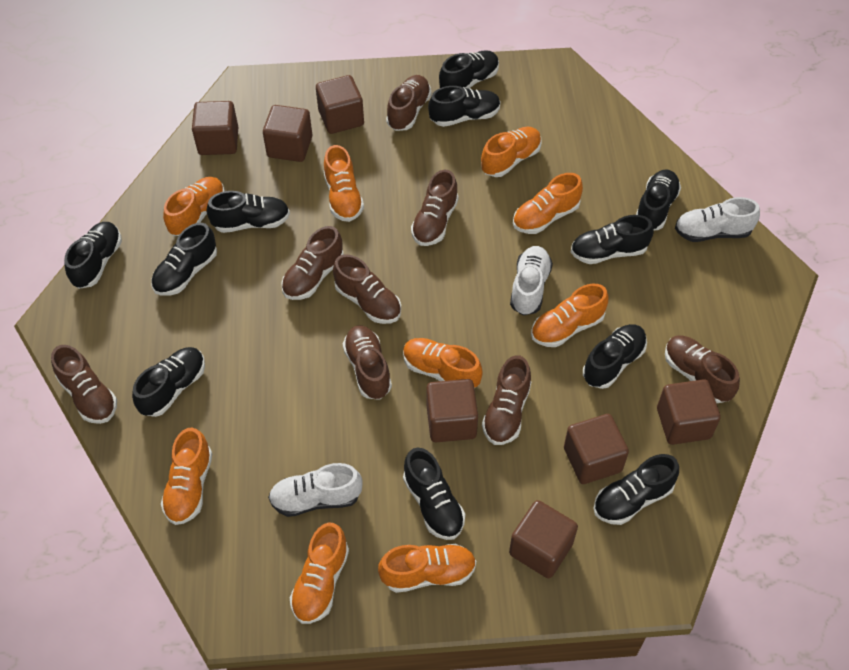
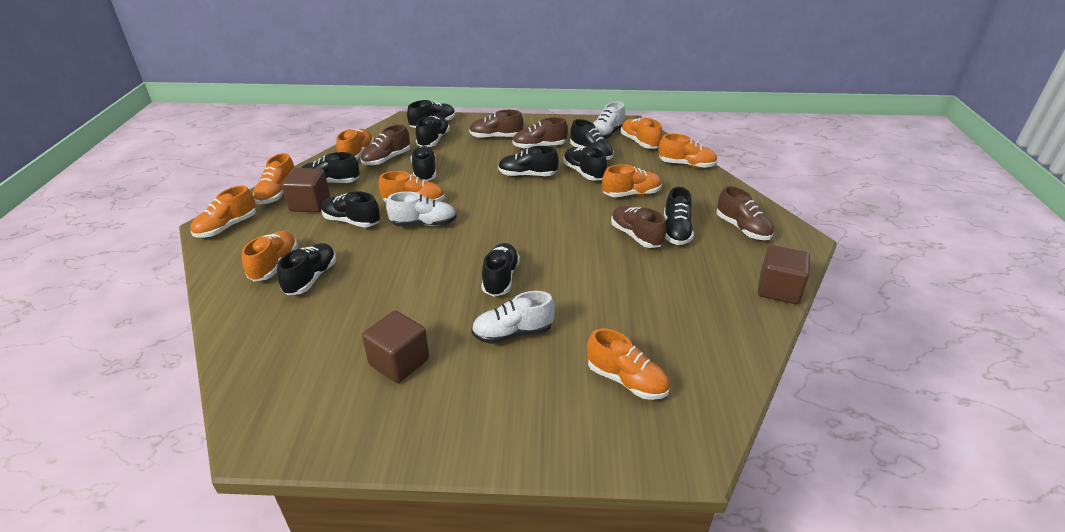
brown cube: [192,101,238,155] [263,105,312,162] [316,75,364,134] [426,379,478,442] [509,500,578,578] [564,414,629,484] [657,379,721,445] = 7 -> [282,168,330,212] [362,311,429,383] [758,245,810,304] = 3
brown shoe: [51,345,117,424] [281,226,343,300] [333,254,401,324] [343,325,392,400] [386,75,431,131] [411,170,459,246] [482,355,531,445] [665,336,740,403] = 8 -> [360,124,410,166] [469,110,524,139] [512,117,568,149] [611,206,666,248] [717,186,774,240] = 5

